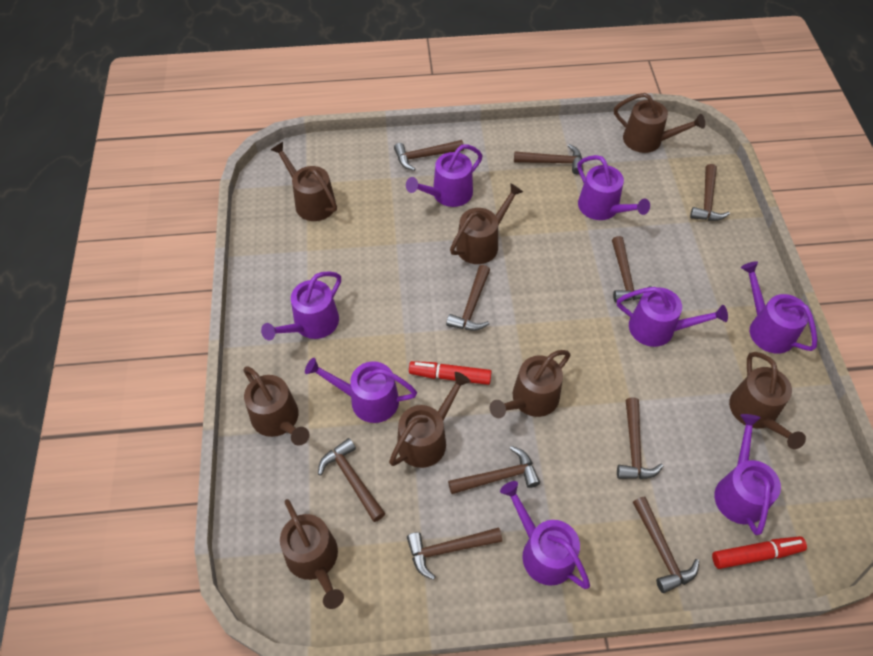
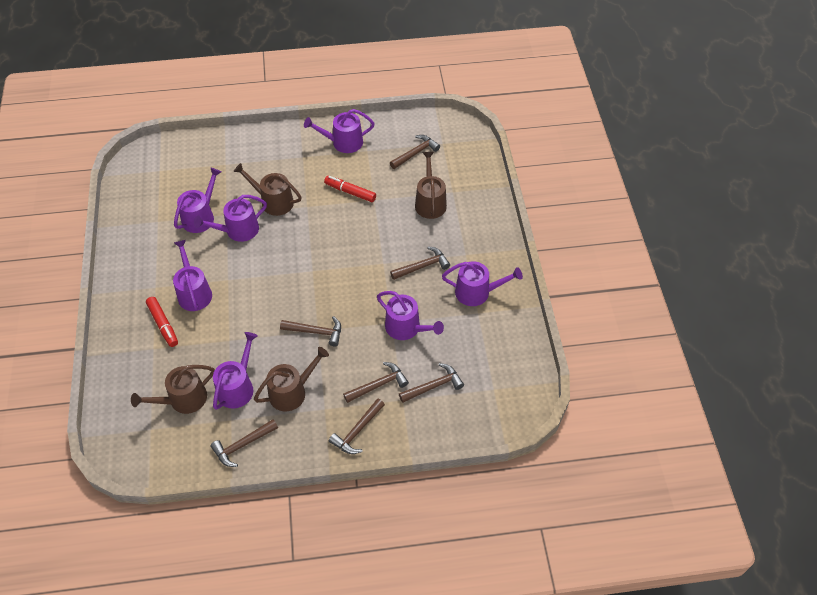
brown hammer: [318,438,385,522] [394,140,464,171] [407,527,502,580] [446,265,490,331] [448,446,540,494] [514,144,583,174] [612,236,652,302] [617,397,663,479] [633,497,699,593] [690,164,730,221] = 10 -> [210,419,278,467] [280,316,341,346] [329,398,385,454] [343,362,409,403] [390,135,440,169] [390,246,450,280] [399,363,464,403] = 7
brown watering can: [243,366,309,446] [271,142,337,221] [280,499,344,609] [389,372,471,468] [450,183,523,264] [490,350,570,418] [614,93,705,153] [729,352,806,449] = 8 -> [131,365,215,414] [233,163,302,216] [254,347,329,411] [415,152,447,219] = 4
purple watering can: [261,271,341,340] [305,358,417,423] [406,145,483,207] [500,481,590,589] [577,155,650,220] [617,287,728,347] [715,414,781,535] [741,261,817,354] = 8 -> [173,240,212,311] [174,167,221,233] [194,195,267,242] [213,332,258,410] [304,109,375,153] [377,291,444,340] [442,261,523,306] = 7

